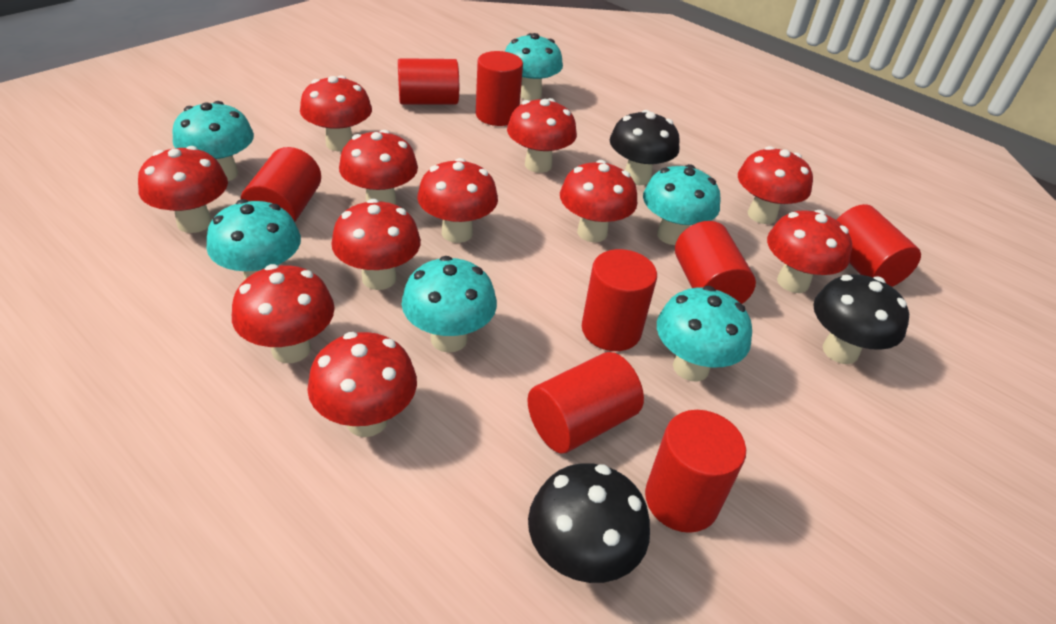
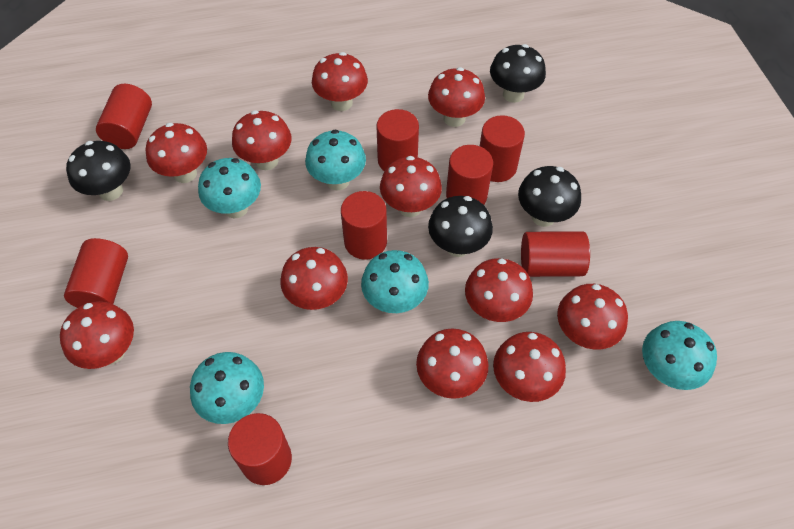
black mushroom: [528,463,650,583] [610,110,680,185] [813,274,909,364] = 3 -> [66,141,131,201] [428,196,493,257] [490,44,546,103] [518,166,581,227] = 4
turquoise mushroom: [172,101,254,181] [207,199,301,280] [402,256,497,353] [505,33,563,101] [643,164,721,245] [657,286,752,382] = 6 -> [190,352,264,424] [198,158,261,218] [305,129,366,191] [361,250,429,313] [642,321,717,390] = 5

